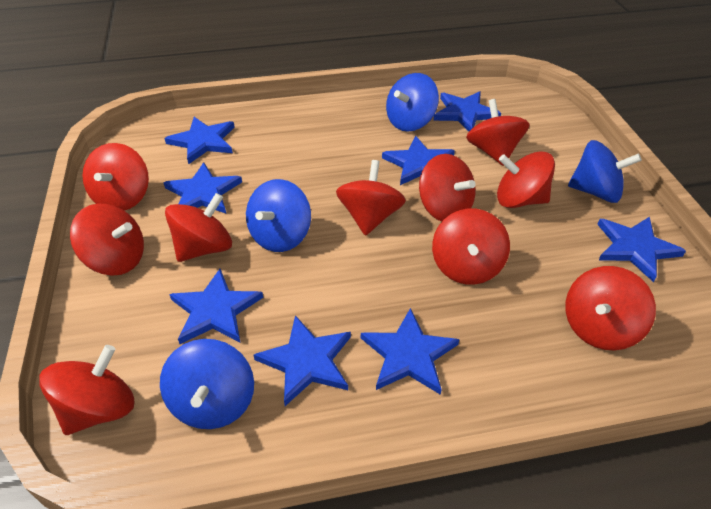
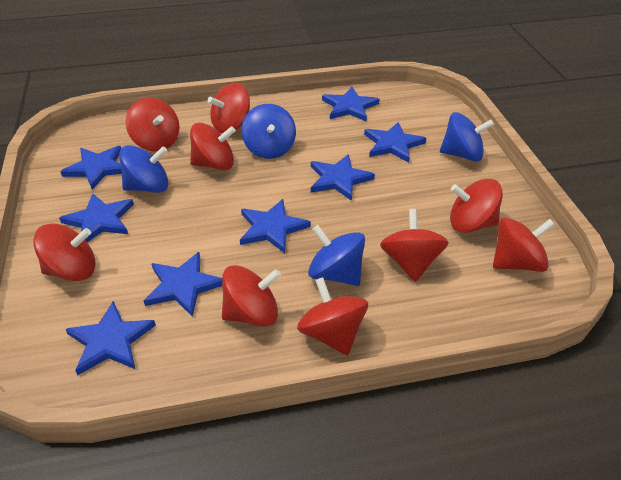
red spinning top: [39,345,135,435] [70,204,144,276] [82,143,149,211] [165,193,232,262] [336,160,406,236] [419,154,476,222] [432,209,510,285] [466,99,530,166] [497,151,555,208] [565,266,656,350] = 10 -> [33,223,95,281] [125,98,179,151] [190,123,236,170] [208,83,250,133] [222,265,281,327] [297,277,368,356] [380,209,449,282] [450,179,503,233] [493,217,555,272] = 9

